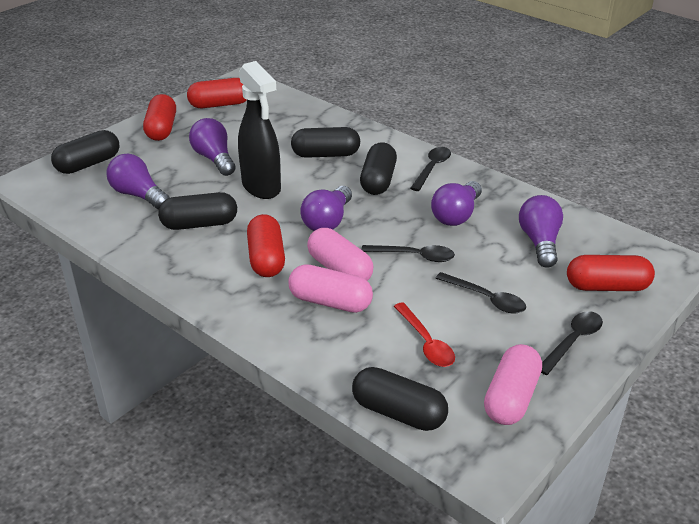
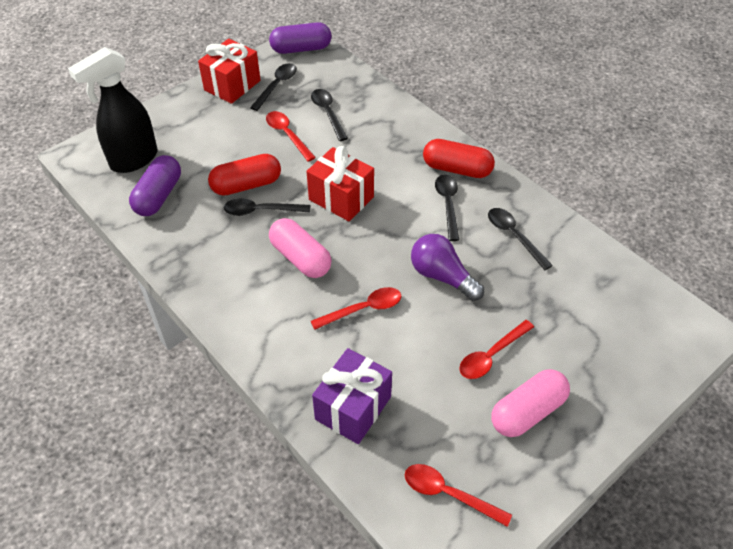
black capsule: [51,130,120,174] [158,192,237,230] [291,127,360,158] [352,367,448,431] [360,142,397,195] = 5 -> none = 0
black spoon: [361,245,455,262] [410,147,451,191] [436,272,526,314] [541,311,603,375] = 4 -> [224,198,310,216] [250,63,297,111] [311,89,348,141] [435,174,459,241] [488,208,553,270] = 5
pink capsule: [288,264,373,313] [307,228,373,281] [484,344,542,425] = 3 -> [269,218,332,278] [491,369,570,437] = 2
purple capsule: none = 0 -> [129,155,181,216] [269,22,332,54] = 2
purple gift: none = 0 -> [312,348,392,444] = 1
purple light bulb: [106,154,170,210] [189,118,236,176] [300,186,352,231] [431,181,482,226] [519,195,563,268] = 5 -> [411,234,484,301] = 1
red capsule: [143,94,176,141] [187,78,247,108] [247,214,285,277] [567,255,655,291] = 4 -> [208,154,281,196] [423,139,495,178] = 2
red gift: none = 0 -> [198,39,261,104] [306,146,374,221] = 2
red spoon: [394,302,455,367] = 1 -> [266,111,316,162] [311,287,401,330] [405,464,512,527] [459,320,534,379] = 4

